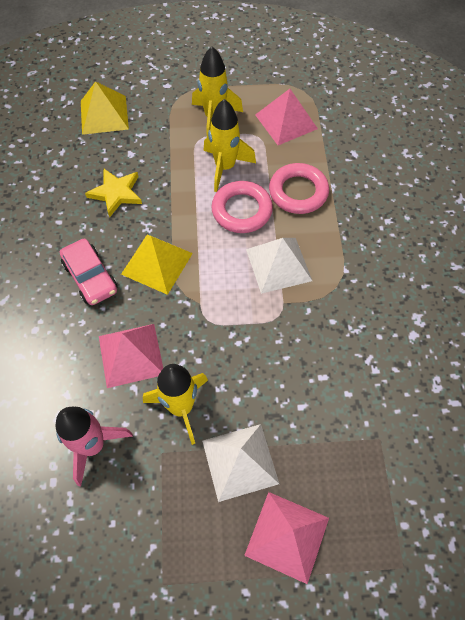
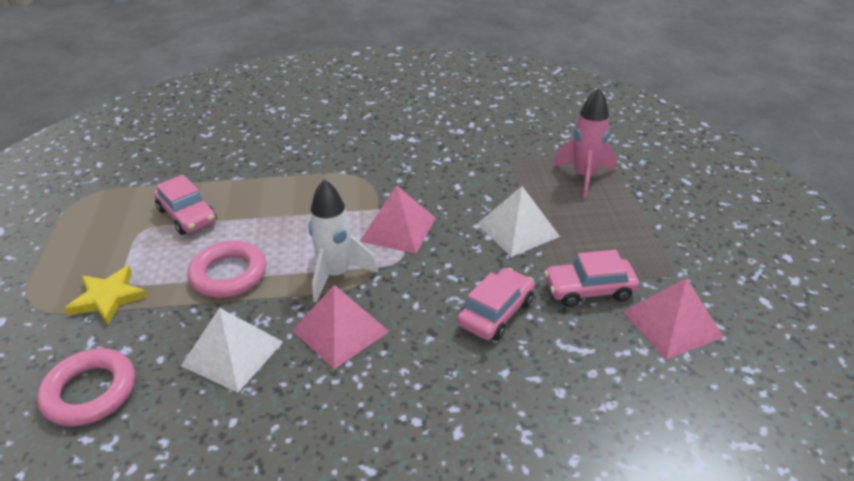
pink car: [60,239,118,305] = 1 -> [154,175,217,235] [457,268,535,341] [544,250,639,307] = 3
white rocket: none = 0 -> [309,179,378,303] = 1
yellow pyramid: [81,81,129,135] [121,234,193,295] = 2 -> none = 0
yellow rocket: [143,364,208,445] [192,46,243,138] [203,99,256,192] = 3 -> none = 0

